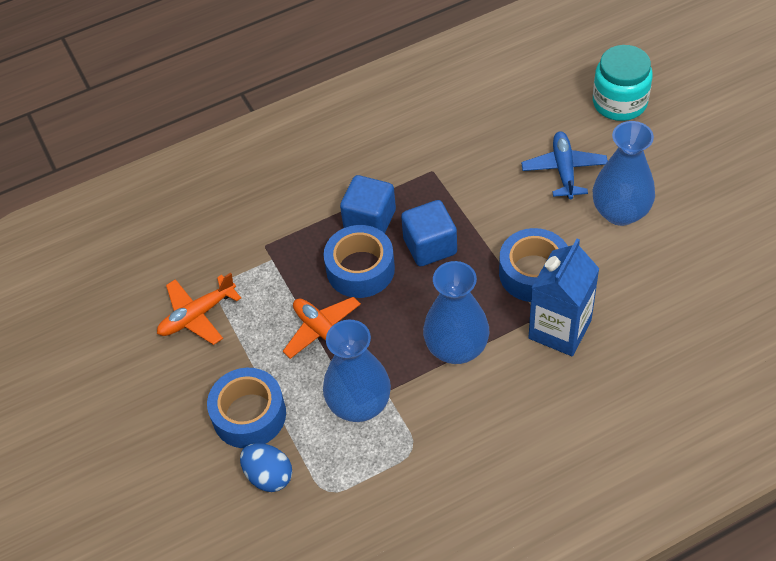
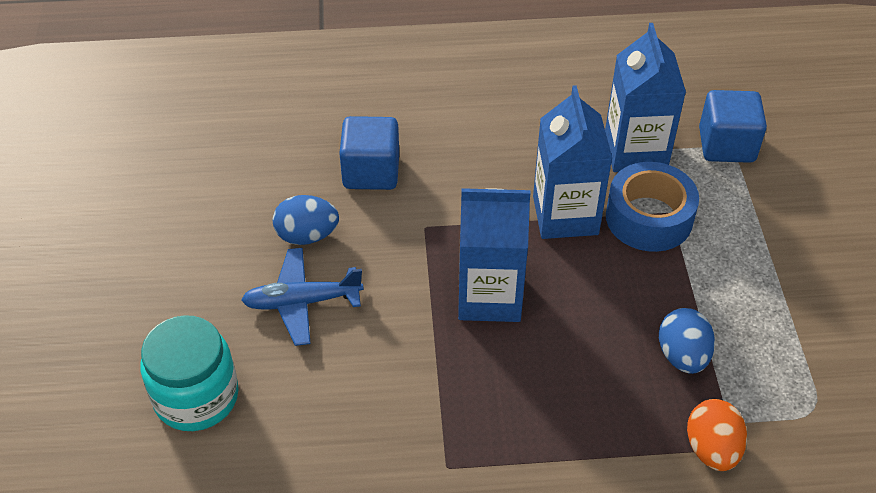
blue carton: [528,239,600,356] = 1 -> [458,188,531,322] [533,85,612,239] [605,23,686,172] = 3
blue egg: [240,443,292,492] = 1 -> [273,195,339,245] [659,308,715,374] = 2
blue tape: [207,368,286,448] [324,225,395,298] [499,228,568,302] = 3 -> [606,162,699,252] = 1
blue vase: [323,320,391,422] [423,261,490,364] [593,121,655,226] = 3 -> none = 0
orange egg: none = 0 -> [687,399,747,471] = 1
orange plane: [157,273,241,345] [283,297,361,359] = 2 -> none = 0

